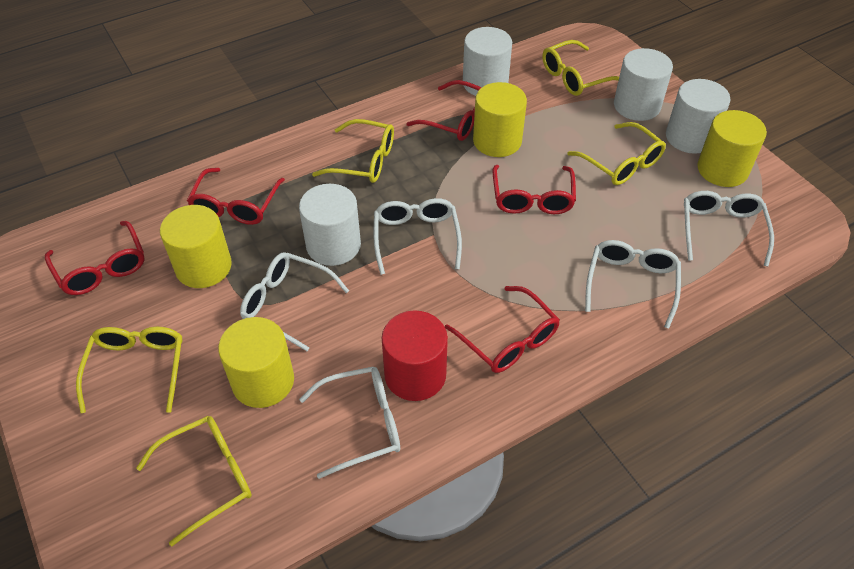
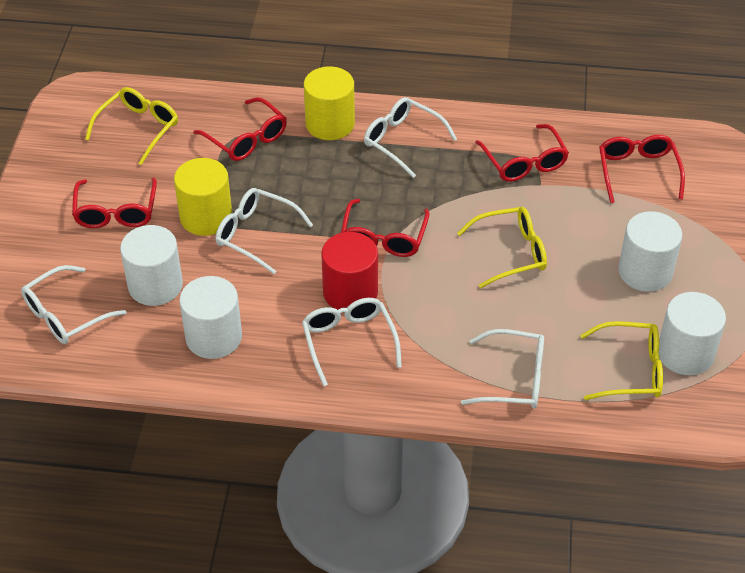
yellow cylinder: [160,205,232,288] [218,317,294,408] [473,82,527,157] [697,110,767,187] = 4 -> [174,158,232,236] [304,66,355,140] = 2
yellow glasses: [76,327,183,413] [136,416,252,546] [312,119,394,183] [542,40,619,96] [567,122,666,185] = 5 -> [85,87,178,165] [457,207,547,288] [580,321,663,400] = 3

